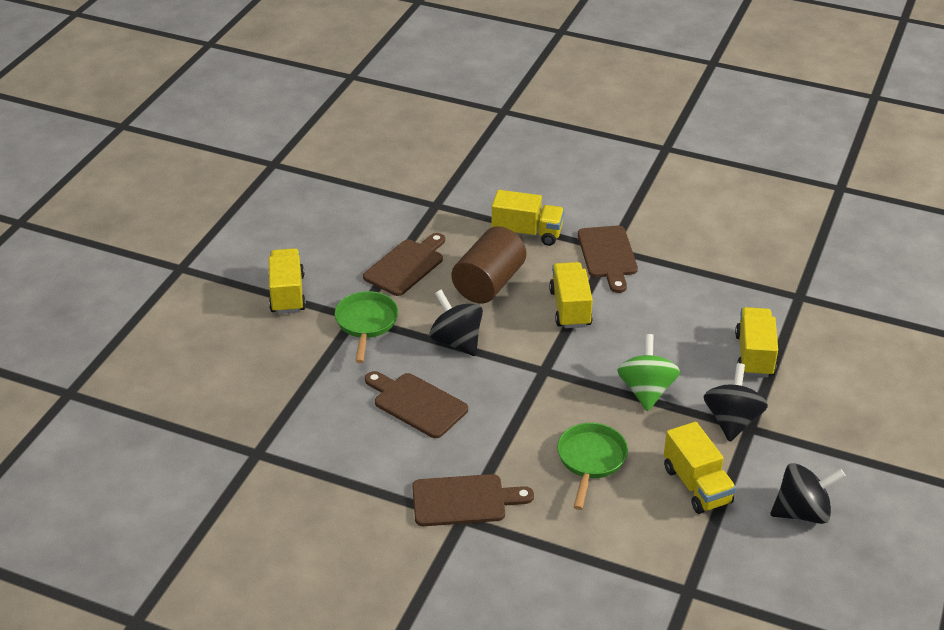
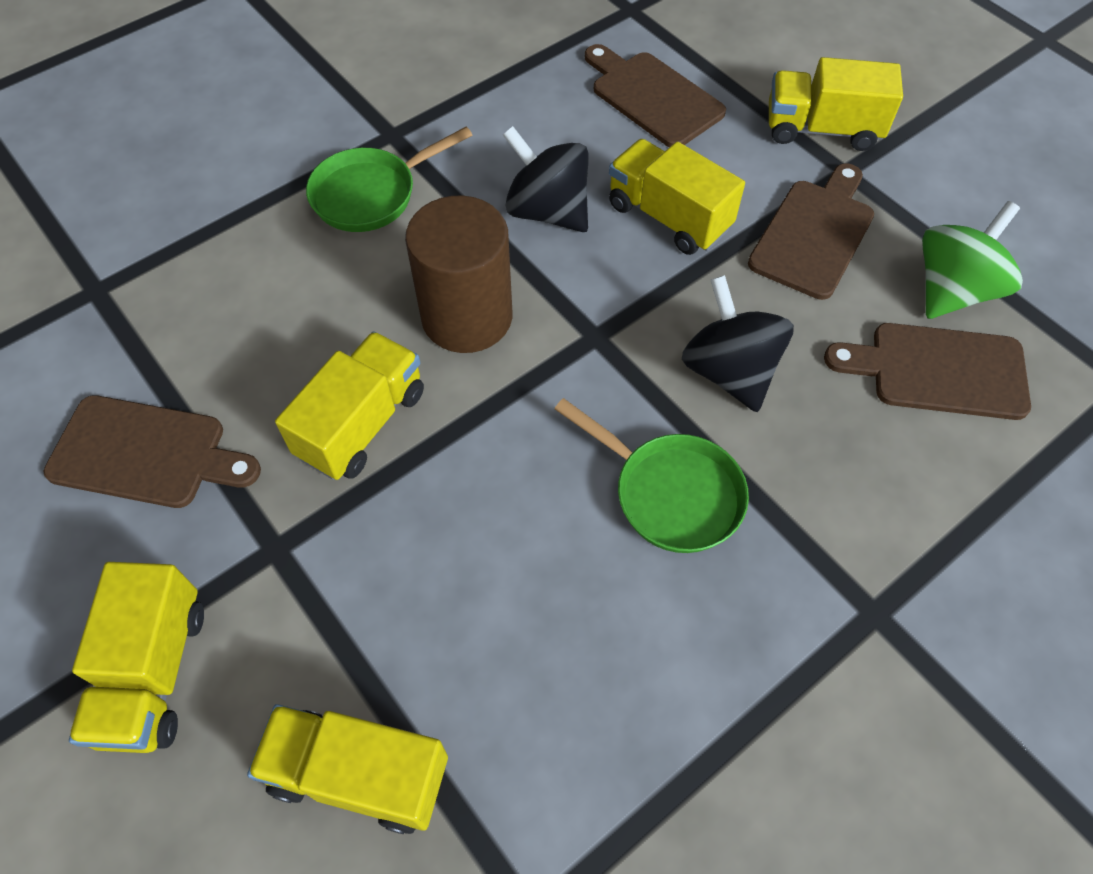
black spinning top: [429,290,483,356] [703,363,768,442] [771,463,846,524] = 3 -> [503,126,589,232] [682,275,794,412] = 2

